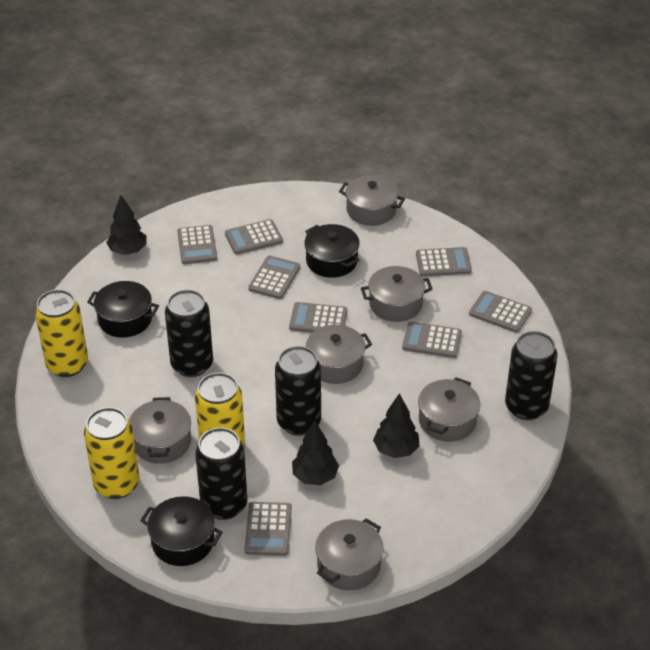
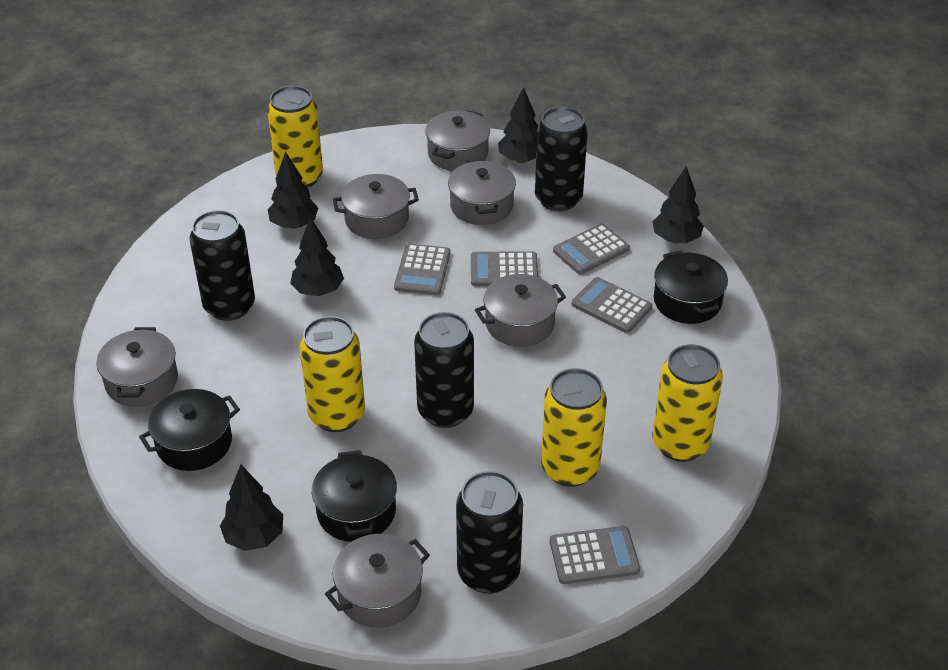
black tree: [106,195,146,255] [292,421,339,485] [373,393,420,458] = 3 -> [220,465,283,551] [268,151,318,229] [290,217,344,296] [498,87,538,163] [652,166,704,243] = 5
grey calculator: [177,225,217,264] [225,219,283,254] [245,502,292,556] [248,256,300,299] [289,302,347,333] [402,322,462,358] [416,247,472,277] [469,291,532,333] = 8 -> [394,244,451,295] [471,251,538,286] [550,526,640,584] [553,223,630,275] [572,277,652,333] = 5
yellow can: [35,289,88,377] [84,407,139,499] [195,373,245,447] = 3 -> [267,86,323,188] [300,316,365,432] [541,368,607,487] [652,344,723,462] = 4

